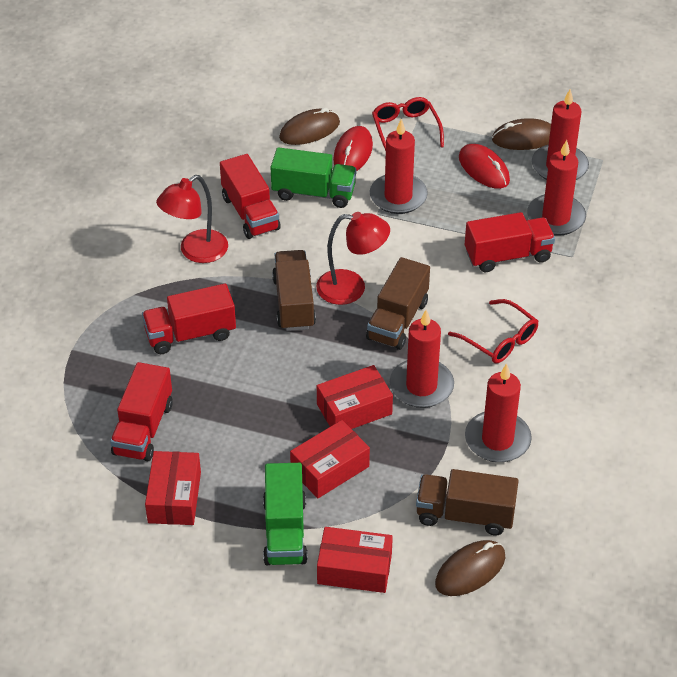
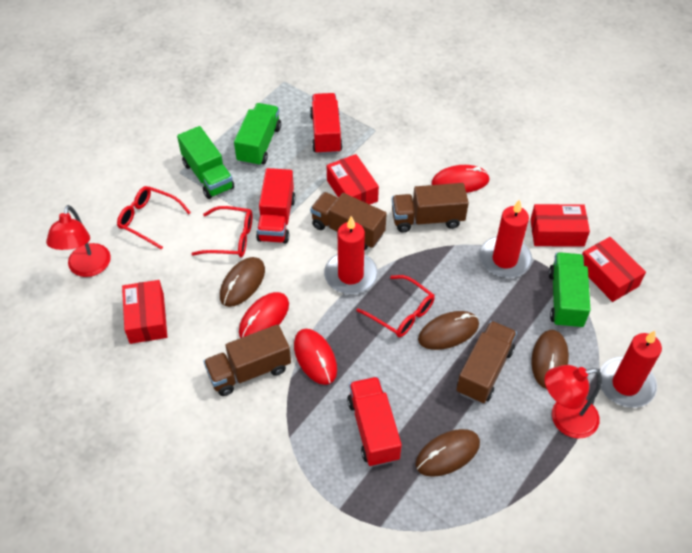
brown mouse: [279,108,340,145] [435,540,505,596] [492,118,551,150] = 3 -> [220,257,265,307] [415,429,480,477] [418,311,479,350] [531,330,569,389] = 4
brown truck: [272,250,316,331] [366,257,430,350] [416,469,519,535] = 3 -> [203,324,291,396] [310,192,387,250] [392,183,469,232] [456,321,517,404] = 4
green truck: [263,463,308,565] [271,147,357,208] = 2 -> [177,126,234,199] [234,103,281,166] [549,252,591,329] = 3
red candle: [370,119,428,214] [390,310,454,408] [465,363,532,463] [527,140,586,236] [532,89,589,180] = 5 -> [324,216,378,294] [479,200,532,278] [599,331,662,408] = 3
red glasses: [372,97,444,151] [448,299,538,363] = 2 -> [117,186,191,250] [192,206,252,257] [356,275,435,337] = 3
red mouse: [333,126,373,171] [459,144,510,189] = 2 -> [239,292,289,338] [294,329,337,385] [432,165,490,193] = 3
red truck: [110,362,173,461] [142,284,236,354] [220,154,281,239] [465,212,555,272] = 4 -> [256,168,295,243] [310,93,343,155] [347,377,402,467] = 3

